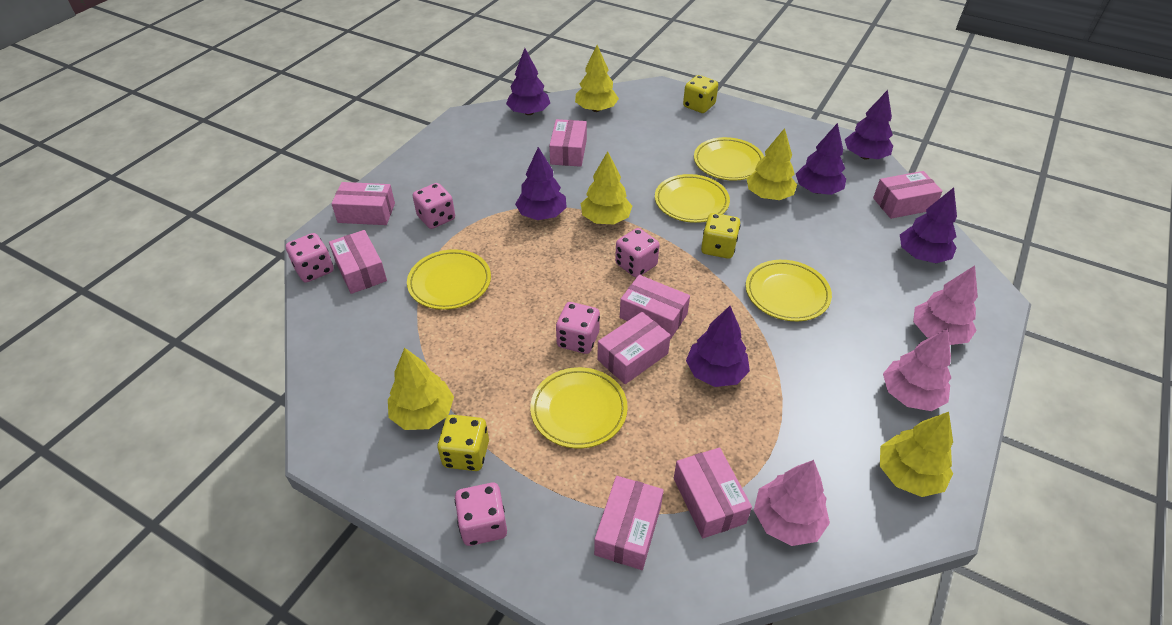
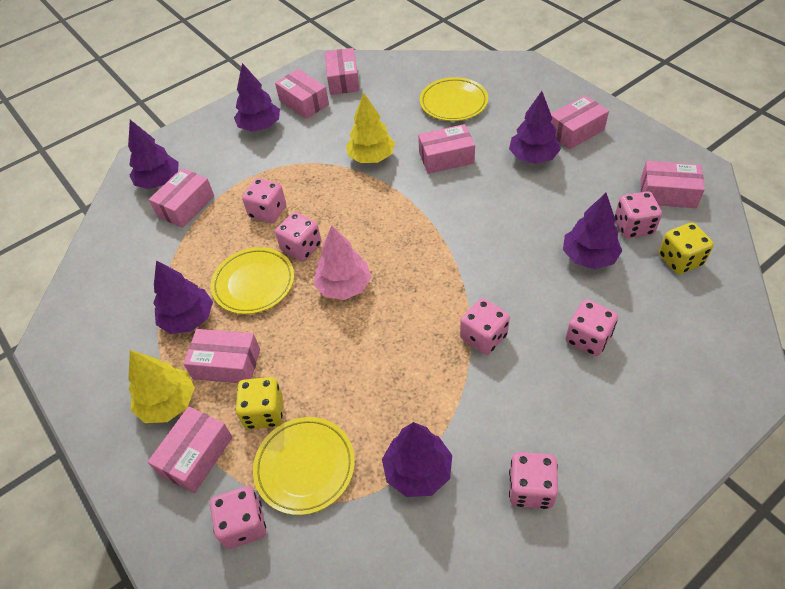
pink dice: [286,233,334,283] [413,183,455,229] [455,483,507,546] [556,302,600,354] [615,228,660,278] = 5 -> [210,486,266,549] [242,178,286,223] [275,212,322,261] [460,298,510,355] [509,452,558,509] [565,300,618,356] [615,191,662,238] = 7
pink tree: [754,460,830,546] [883,328,951,411] [913,266,978,345] = 3 -> [314,225,371,300] = 1
yellow dice: [438,415,489,471] [683,75,718,113] [701,213,741,259] = 3 -> [236,377,283,429] [659,222,714,274] = 2
yellow plate: [407,249,491,310] [530,367,628,449] [655,174,730,223] [694,137,764,181] [746,260,832,321] = 5 -> [211,247,294,314] [253,417,355,515] [420,77,488,121] = 3
yellow tree: [388,348,454,430] [575,45,619,112] [581,151,632,224] [746,128,797,200] [880,412,953,497] = 5 -> [128,350,195,423] [346,93,395,163] = 2

